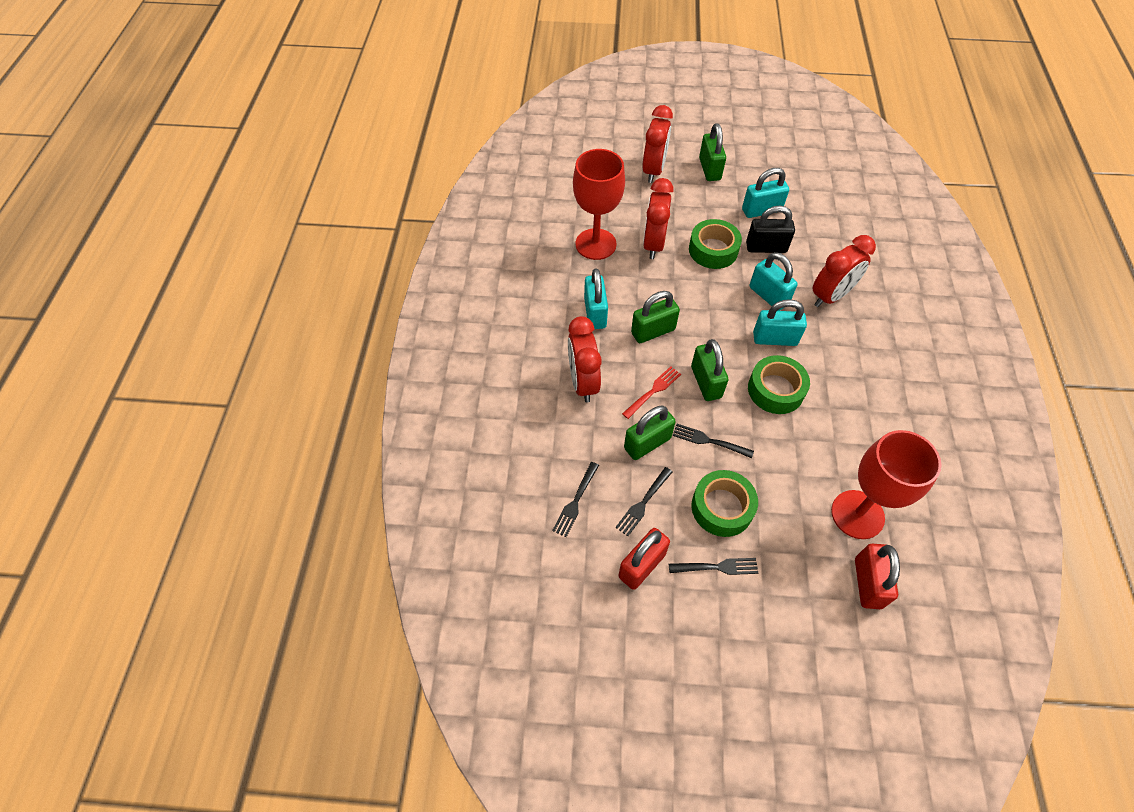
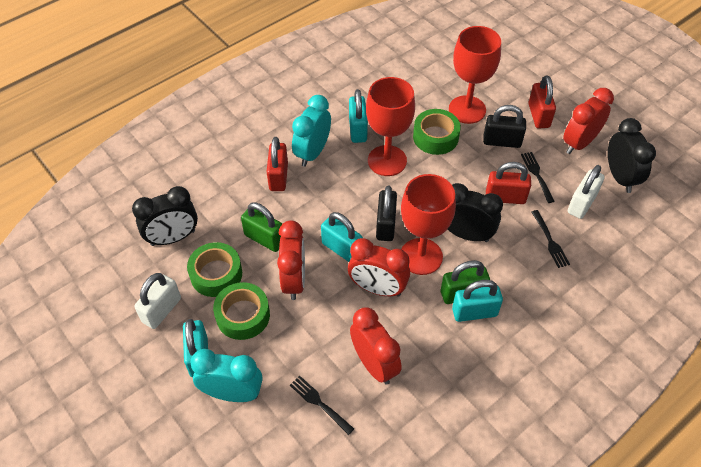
black clock: none = 0 -> [132,186,198,246] [447,183,503,242] [608,118,656,193] = 3
black fork: [552,462,599,537] [615,467,672,536] [669,558,758,575] [673,424,754,458] = 4 -> [290,376,354,435] [521,152,555,203] [531,210,570,268] = 3
black padlock: [746,205,795,253] = 1 -> [376,186,397,241] [483,105,526,148] = 2
green padlock: [624,405,676,460] [631,291,680,343] [691,339,728,401] [699,123,726,181] = 4 -> [241,202,282,252] [441,260,490,304] = 2
red fork: [622,366,681,419] = 1 -> none = 0
red goblet: [573,149,625,260] [831,430,942,539] = 2 -> [366,77,415,176] [401,174,456,275] [449,26,501,124] = 3
red padlock: [619,528,670,590] [855,544,900,609] = 2 -> [267,137,288,191] [486,162,531,204] [529,75,556,129] = 3
turquoise clock: none = 0 -> [190,349,263,402] [292,95,331,167] = 2
white padlock: none = 0 -> [134,273,181,329] [568,165,605,219] = 2

